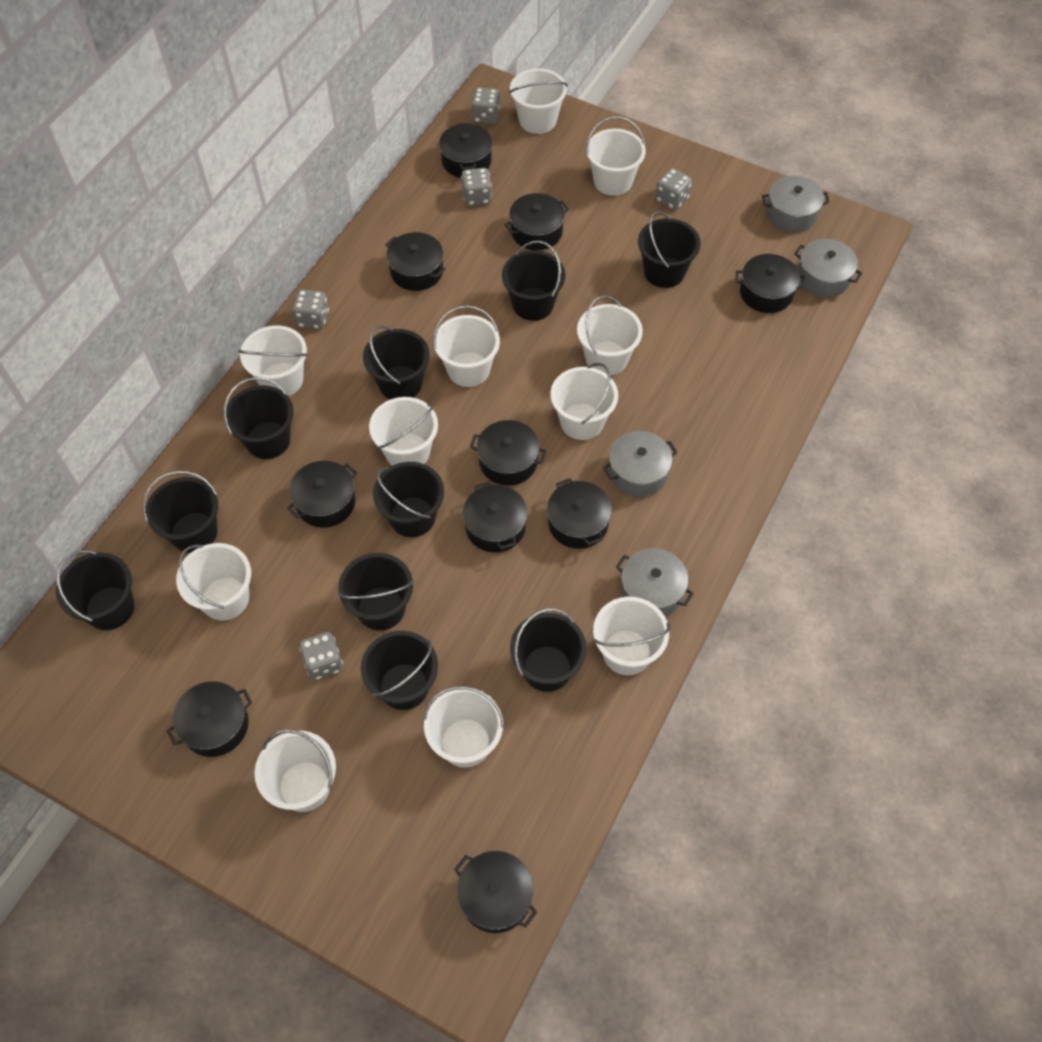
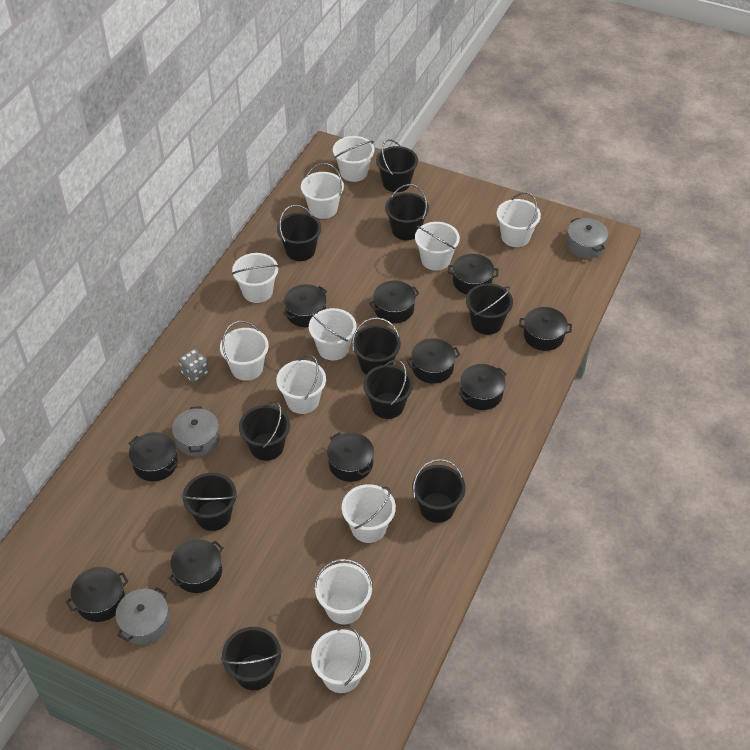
grey dice: [292,289,329,329] [299,632,343,680] [461,168,492,206] [471,87,500,124] [655,168,692,210] = 5 -> [179,349,209,382] = 1
grey pot: [603,431,678,497] [616,548,694,616] [762,176,830,232] [794,239,863,298] = 4 -> [116,587,170,645] [172,406,220,457] [567,218,609,258] = 3

